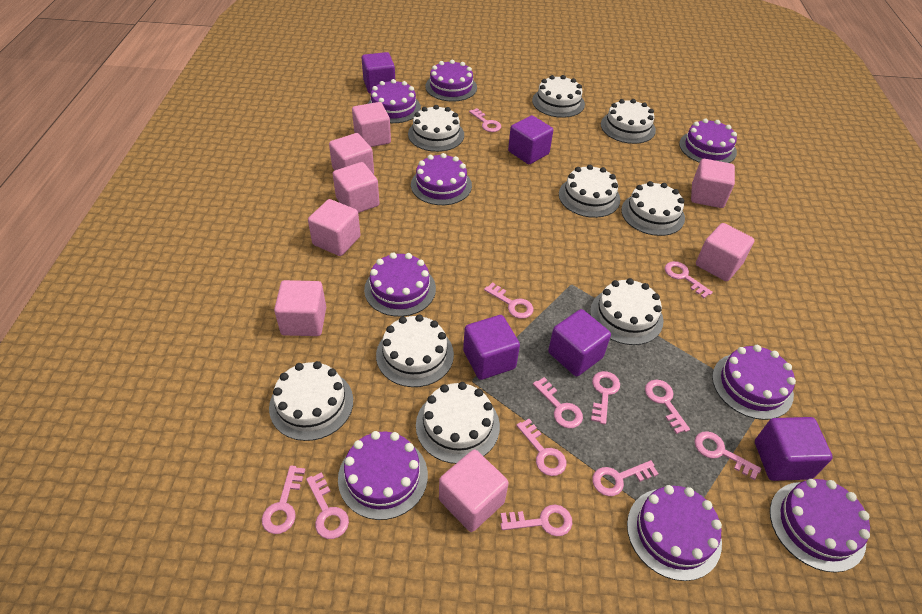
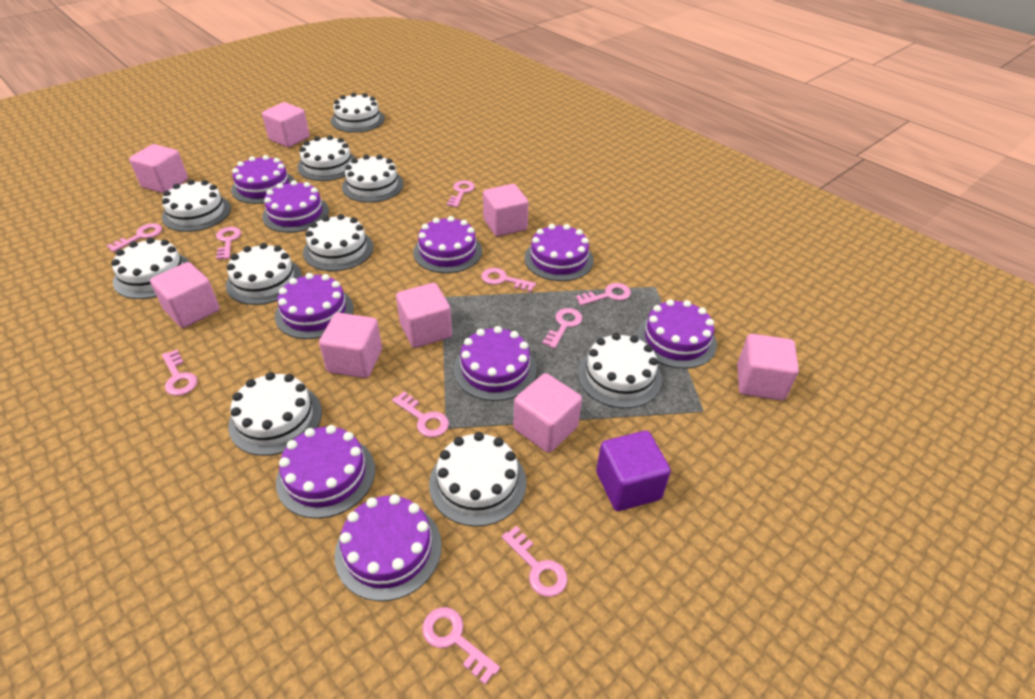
pink key: [262,466,305,534] [306,472,349,539] [469,108,501,132] [484,282,534,319] [501,505,572,536] [516,419,566,476] [533,377,583,428] [591,371,620,425] [592,460,659,496] [645,380,690,434] [665,261,713,298] [694,431,761,480] = 12 -> [107,223,162,252] [162,349,197,396] [216,227,241,260] [392,391,449,437] [422,607,500,685] [447,180,475,207] [481,268,536,292] [502,526,568,597] [542,308,582,349] [576,283,631,306] = 10
purple cube: [362,52,395,94] [463,315,520,380] [508,115,553,164] [548,309,611,376] [755,417,833,481] = 5 -> [596,431,671,511] = 1
white cake: [269,361,353,441] [376,315,454,387] [408,105,464,152] [416,382,500,464] [532,75,585,118] [559,165,620,218] [590,278,663,345] [601,99,656,144] [621,181,685,236] = 9 -> [111,238,190,299] [162,180,231,232] [226,243,302,305] [228,372,322,456] [297,135,356,181] [303,214,374,271] [331,93,385,133] [342,155,404,203] [429,432,526,527] [578,333,662,409] = 10

